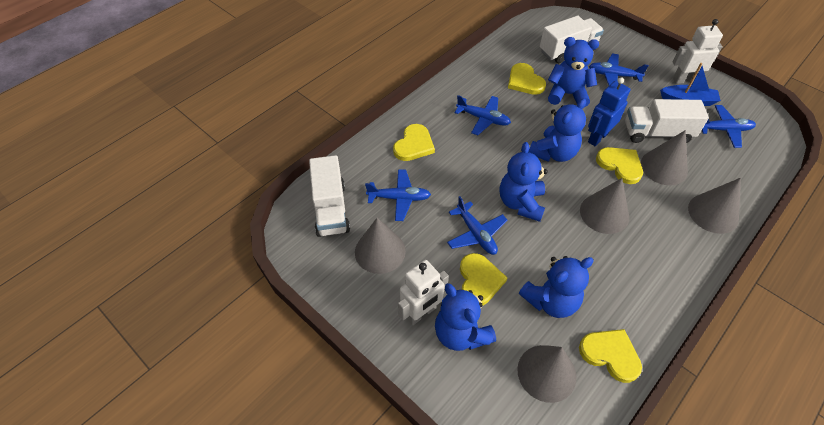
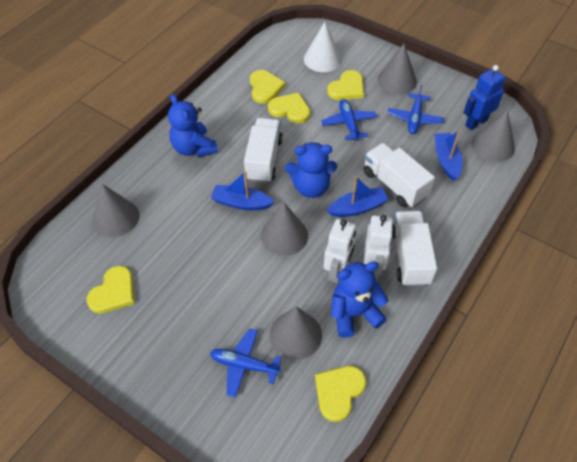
blue boat: [660,63,721,106] = 1 -> [211,171,274,210] [327,176,389,217] [434,131,463,181] = 3
blue plane: [365,169,431,221] [447,196,508,255] [454,95,511,135] [589,53,649,85] [701,105,756,148] = 5 -> [210,328,282,398] [321,99,377,141] [388,85,444,134] = 3
blue teddy bear: [435,283,496,351] [500,142,548,222] [519,256,594,318] [529,99,586,162] [548,37,599,107] = 5 -> [168,94,218,157] [285,142,337,198] [331,261,388,338] = 3
white cone: none = 0 -> [304,22,342,72] = 1

